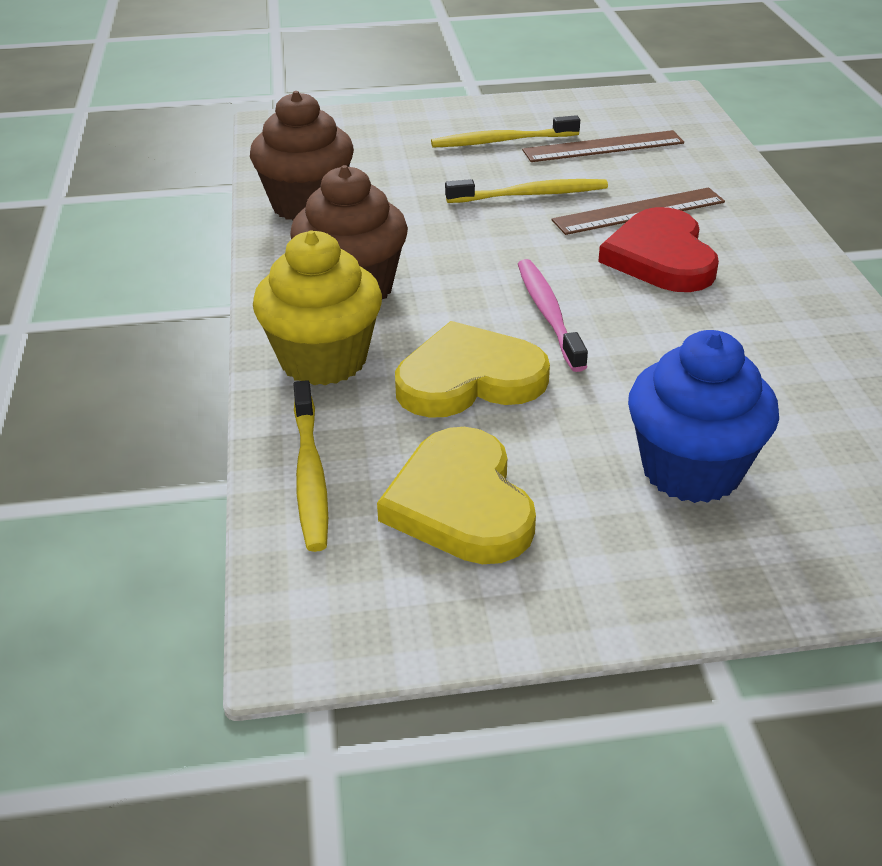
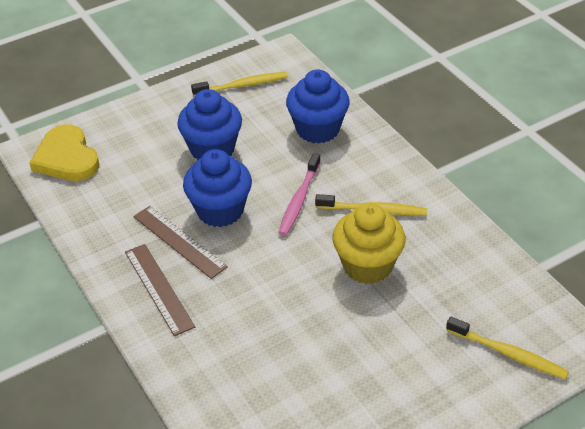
blue cupcake: [628,330,779,503] = 1 -> [177,89,242,160] [183,149,252,227] [286,70,350,144] = 3
brown cupcake: [250,91,354,220] [290,165,408,299] = 2 -> none = 0
red heart: [598,207,719,292] = 1 -> none = 0
yellow heart: [377,427,536,564] [395,321,550,418] = 2 -> [29,124,100,181] = 1

